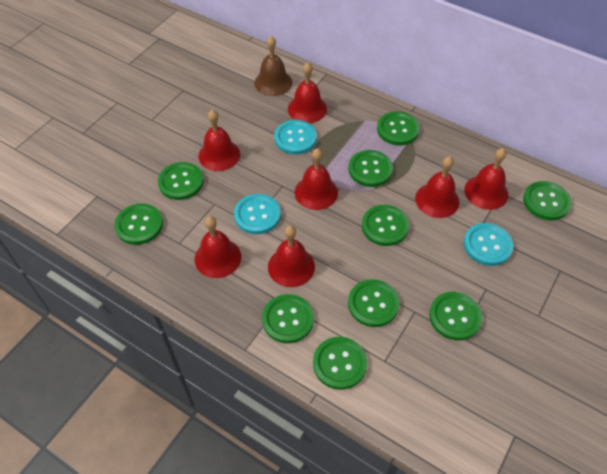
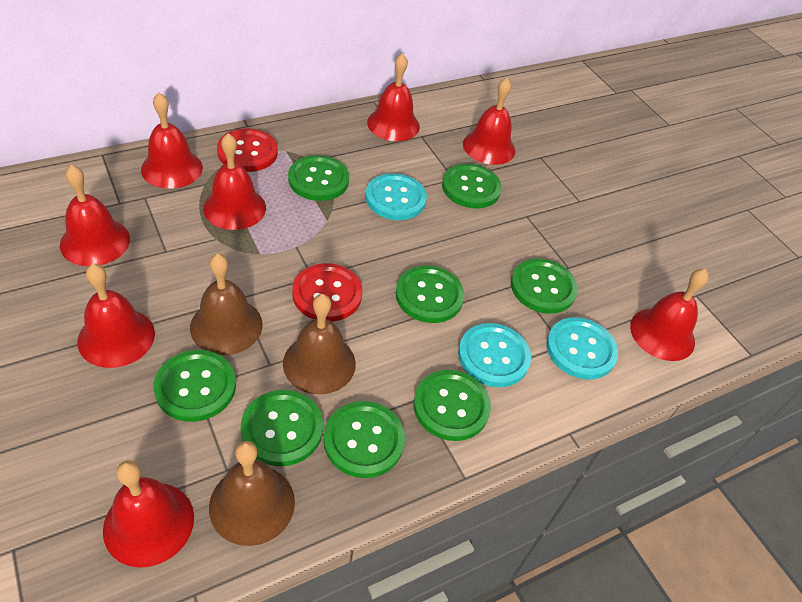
brown bell: [254,36,292,96] = 1 -> [190,253,263,355] [209,441,295,546] [283,294,356,394] = 3
green button: [115,204,163,245] [158,162,203,200] [262,294,314,343] [313,337,367,390] [348,150,393,187] [348,279,400,327] [362,205,409,246] [377,111,420,145] [429,292,482,340] [523,181,572,221] = 10 -> [153,350,236,422] [241,390,323,466] [288,155,349,201] [324,401,405,478] [396,266,464,323] [414,370,491,441] [442,164,502,208] [511,259,578,314] = 8
red bell: [195,216,241,278] [199,110,240,171] [268,225,315,287] [288,62,327,123] [295,148,338,210] [415,156,459,218] [464,148,508,210] = 7 -> [60,165,130,266] [77,264,155,368] [103,460,194,568] [141,93,203,189] [203,133,266,230] [367,53,420,141] [463,78,515,165] [630,268,709,361] = 8
red button: none = 0 -> [217,128,278,172] [292,263,363,322] = 2

